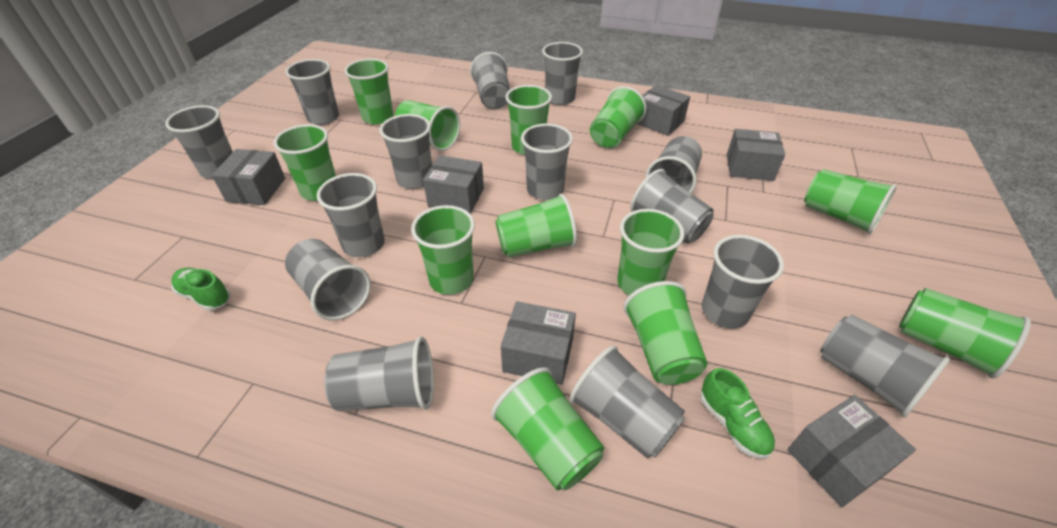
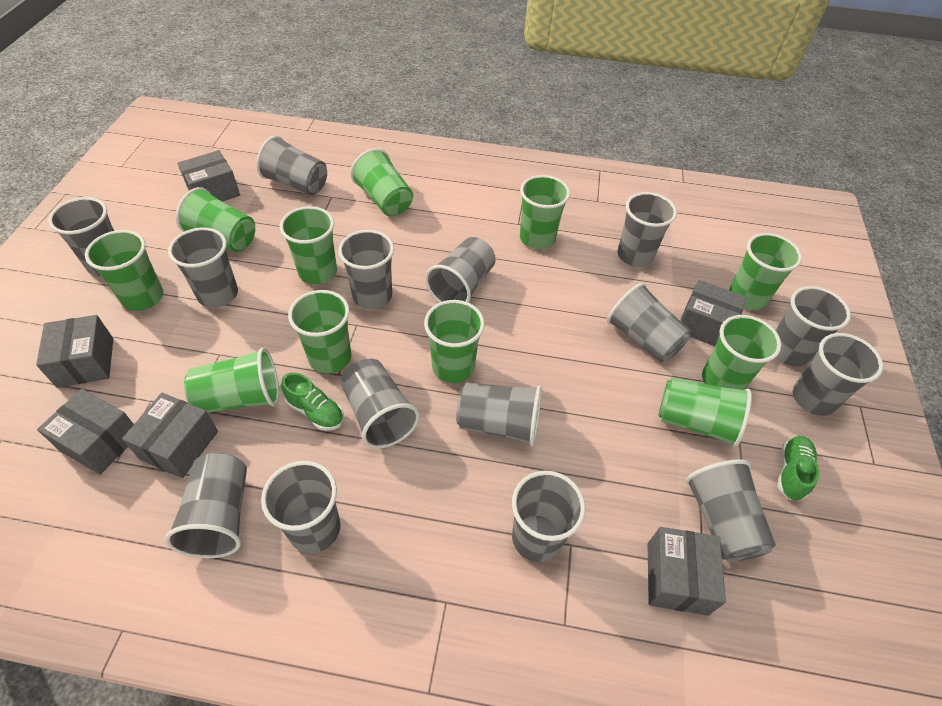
green cup: [274,124,336,201] [345,59,394,125] [395,100,460,151] [411,205,475,295] [491,367,604,490] [495,194,577,258] [505,85,552,155] [590,86,646,148] [618,209,685,295] [624,281,708,385] [804,169,897,235] [899,288,1031,378] = 12 -> [85,230,163,311] [176,187,255,252] [184,348,279,413] [280,206,337,284] [288,290,351,373] [350,148,413,216] [424,300,485,383] [520,175,570,249] [659,377,752,447] [702,315,781,390] [729,233,802,310] = 11
grey cup: [165,105,233,179] [285,59,339,125] [285,239,371,320] [317,173,385,257] [324,337,434,411] [379,114,432,189] [470,52,510,109] [521,123,573,200] [542,42,583,105] [570,346,685,459] [630,169,714,244] [646,136,702,193] [702,235,784,329] [820,315,950,417] = 14 -> [48,197,114,276] [165,453,247,558] [168,227,238,308] [256,135,327,195] [261,461,341,553] [338,230,394,309] [341,359,420,449] [425,237,496,303] [456,382,542,446] [512,470,585,562] [607,283,691,362] [617,192,677,267] [685,459,776,562] [775,286,851,366] [793,333,883,416] = 15

